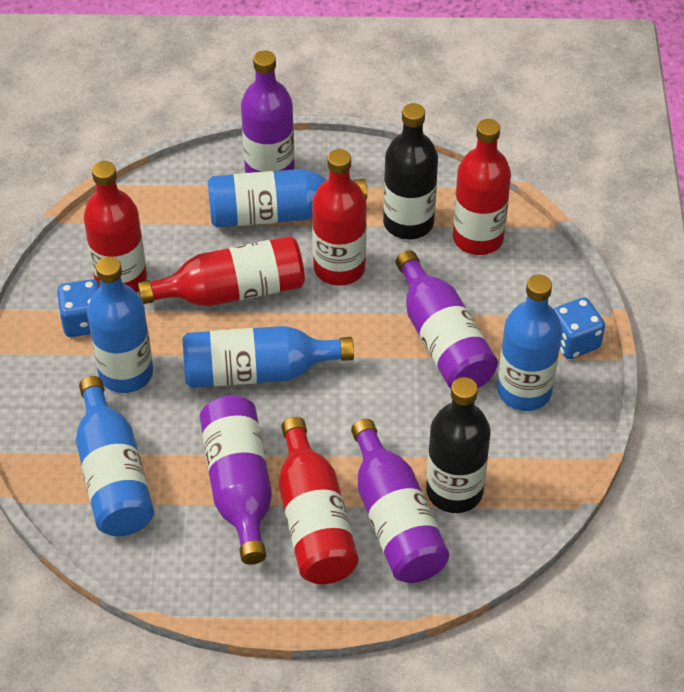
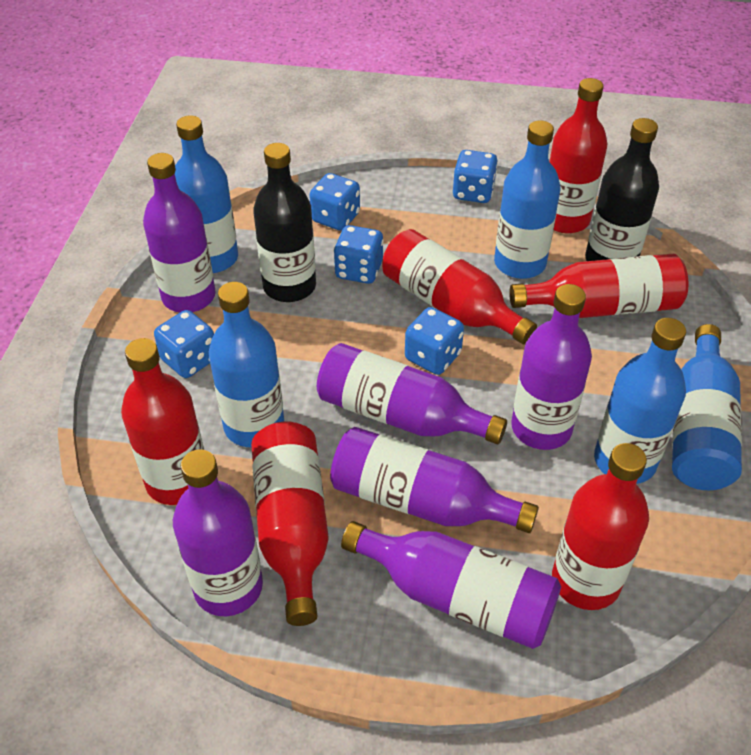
blue dice: [57,279,101,337] [554,297,605,359] = 2 -> [154,310,214,378] [309,173,360,231] [334,225,384,284] [405,307,464,375] [453,150,498,203] = 5
purple bottle: [200,396,272,565] [241,50,295,173] [351,419,449,583] [396,250,498,389] = 4 -> [143,153,216,313] [173,449,263,616] [317,343,507,444] [330,427,539,533] [341,521,561,649] [511,284,592,450] = 6
red bottle: [84,161,147,292] [138,236,305,306] [279,417,359,584] [312,149,367,286] [453,119,511,255] = 5 -> [121,338,204,505] [251,421,329,626] [382,229,537,344] [509,254,688,318] [549,78,607,233] [552,443,649,610] = 6

